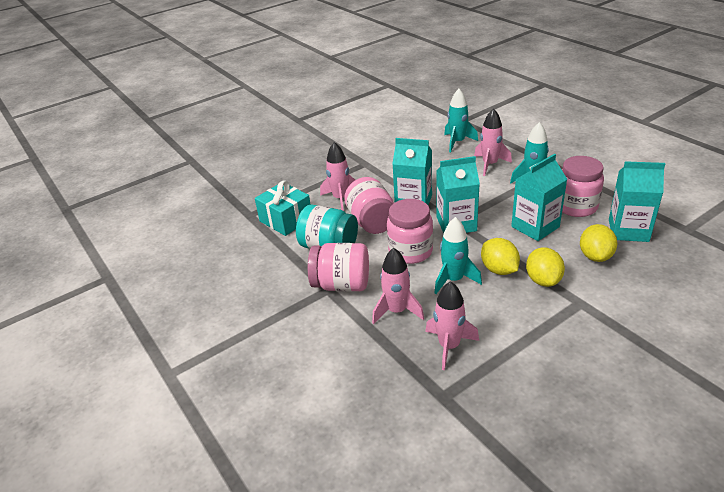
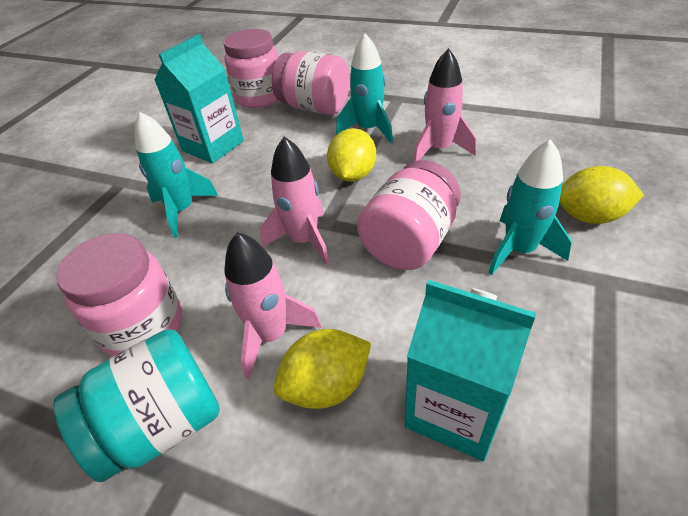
pink rocket: [320,142,355,211] [372,248,424,324] [425,281,479,370] [474,108,512,176] = 4 -> [224,232,322,380] [260,137,330,266] [413,48,476,162] = 3
turquoise carton: [392,138,432,205] [437,156,480,234] [511,154,567,241] [609,161,665,242] = 4 -> [154,34,244,163] [405,280,536,461] = 2
turquoise gift: [255,180,311,236] = 1 -> none = 0

